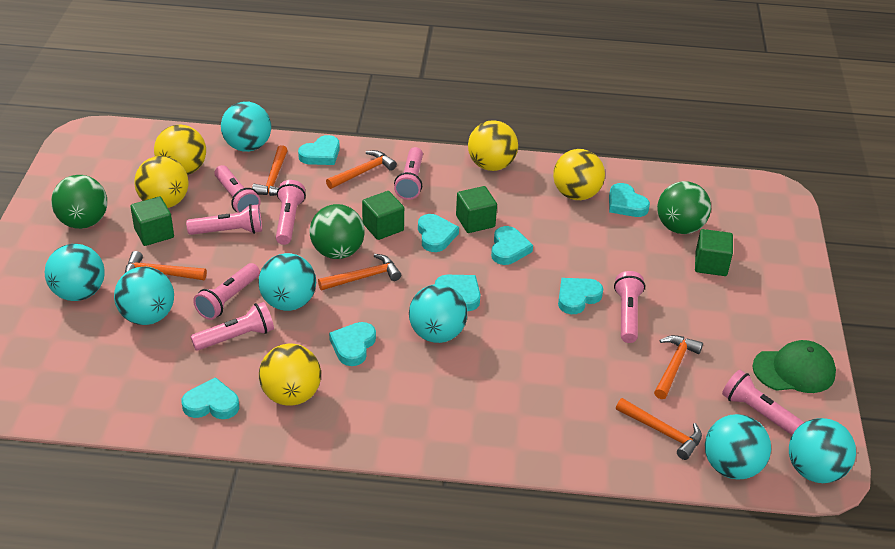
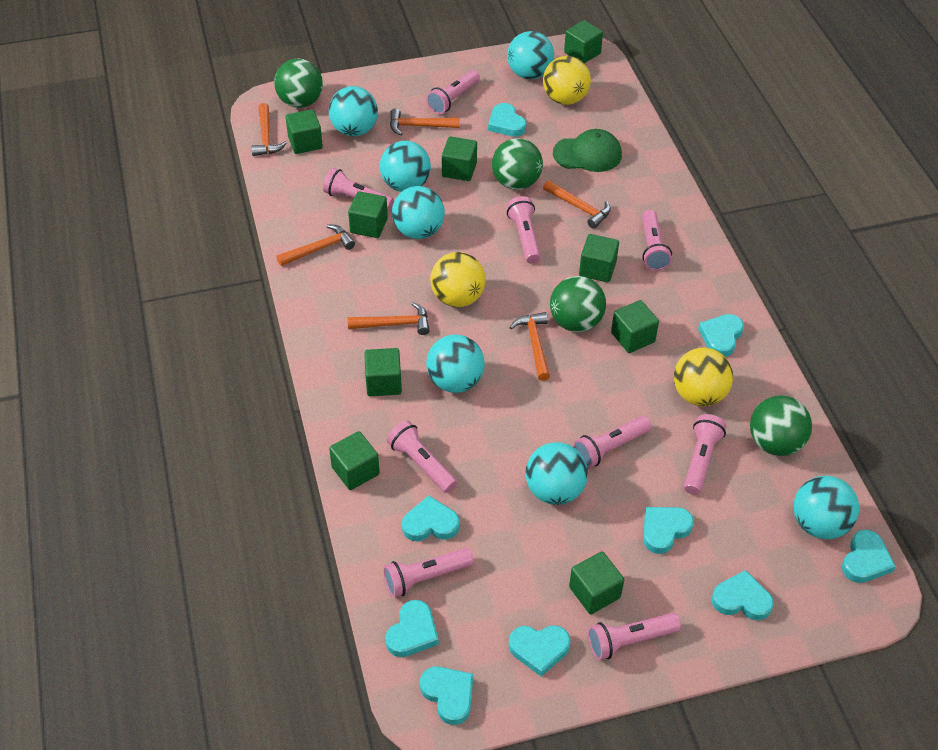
green ball: [51,175,107,229] [310,204,365,259] [657,181,711,234] = 3 -> [274,58,323,108] [492,138,543,190] [550,276,606,332] [750,395,812,456] = 4
green cube: [131,197,174,246] [362,191,404,240] [456,186,497,233] [695,229,733,276] = 4 -> [286,109,323,154] [329,431,380,490] [348,191,388,238] [364,348,402,396] [442,136,477,181] [564,20,603,63] [569,551,624,614] [579,234,619,282] [611,300,659,353] = 9
pink flashlight: [186,204,262,235] [190,302,274,351] [193,263,260,320] [214,165,261,213] [276,180,306,245] [394,147,423,200] [614,271,645,343] [722,370,804,435] = 8 -> [323,168,394,211] [383,548,474,598] [387,421,457,493] [426,70,480,114] [506,196,541,264] [573,416,651,468] [588,613,681,660] [642,210,672,271] [684,414,727,495] = 9
turquoise heart: [182,377,239,419] [298,135,340,165] [329,322,376,366] [418,214,459,252] [435,275,481,311] [491,226,533,265] [558,278,603,314] [609,183,650,217] = 8 -> [385,600,439,657] [402,495,460,542] [420,666,473,725] [488,103,526,137] [509,625,571,676] [643,507,694,554] [698,314,744,357] [711,570,774,620] [842,530,896,583] = 9
yellow ball: [134,156,188,208] [154,125,206,175] [259,344,321,406] [468,120,518,171] [553,149,605,200] = 5 -> [430,252,486,307] [543,56,591,105] [674,348,733,406] = 3

